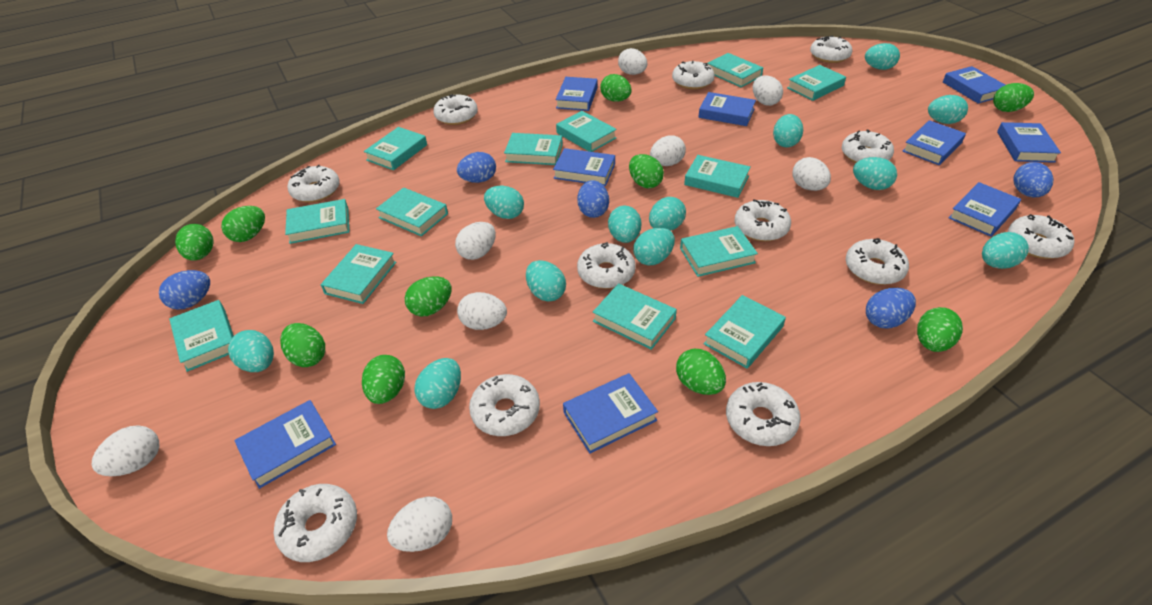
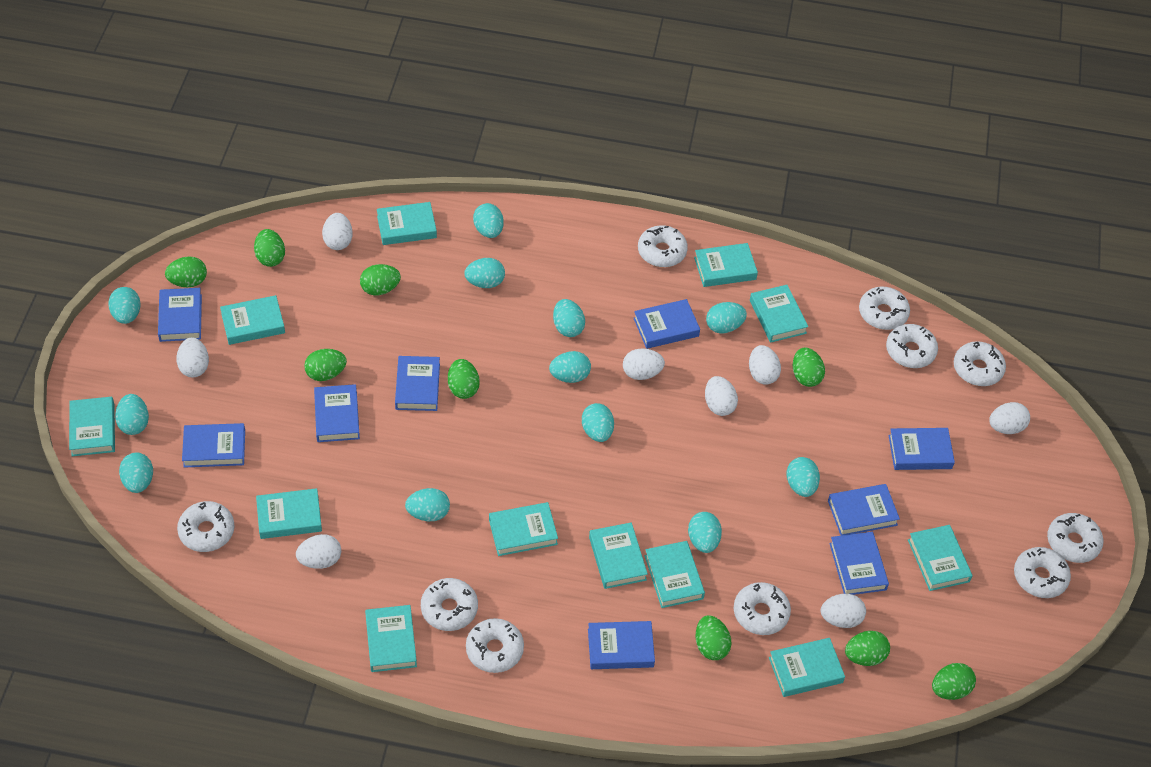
blue egg: [159,270,210,310] [457,152,496,183] [577,180,609,218] [866,288,916,329] [1013,162,1053,197] = 5 -> none = 0
green egg: [175,224,214,261] [221,206,265,242] [280,323,325,367] [362,355,405,404] [405,276,452,317] [600,74,632,102] [629,154,664,188] [676,349,726,395] [917,307,963,352] [993,83,1034,112] = 10 -> [165,256,207,287] [254,229,285,267] [304,349,347,381] [360,264,401,295] [448,359,480,399] [695,615,732,660] [793,348,825,387] [845,631,890,666] [932,663,976,700] = 9
turquoise book: [169,300,234,372] [285,199,350,244] [321,244,396,304] [364,127,427,170] [376,188,448,236] [504,133,563,165] [556,111,617,152] [593,283,677,350] [680,226,758,277] [684,155,750,198] [704,295,786,369] [707,53,763,87] [787,65,846,101] = 13 -> [69,397,115,456] [220,295,285,345] [256,488,322,539] [365,605,417,672] [377,202,437,245] [489,502,558,556] [589,522,648,589] [645,541,705,608] [694,243,758,287] [750,285,808,343] [769,638,845,697] [908,525,973,591] = 12
white donut: [274,484,357,562] [287,165,340,203] [433,94,478,125] [469,374,540,436] [577,242,636,289] [672,61,715,89] [726,382,801,446] [735,199,791,242] [810,35,853,63] [842,129,894,163] [846,238,909,285] [1008,214,1074,259] = 12 -> [177,501,235,552] [421,578,478,631] [466,618,524,673] [638,225,688,267] [734,582,791,635] [859,287,910,330] [886,324,938,368] [954,341,1006,386] [1014,547,1071,598] [1047,513,1103,563] = 10

